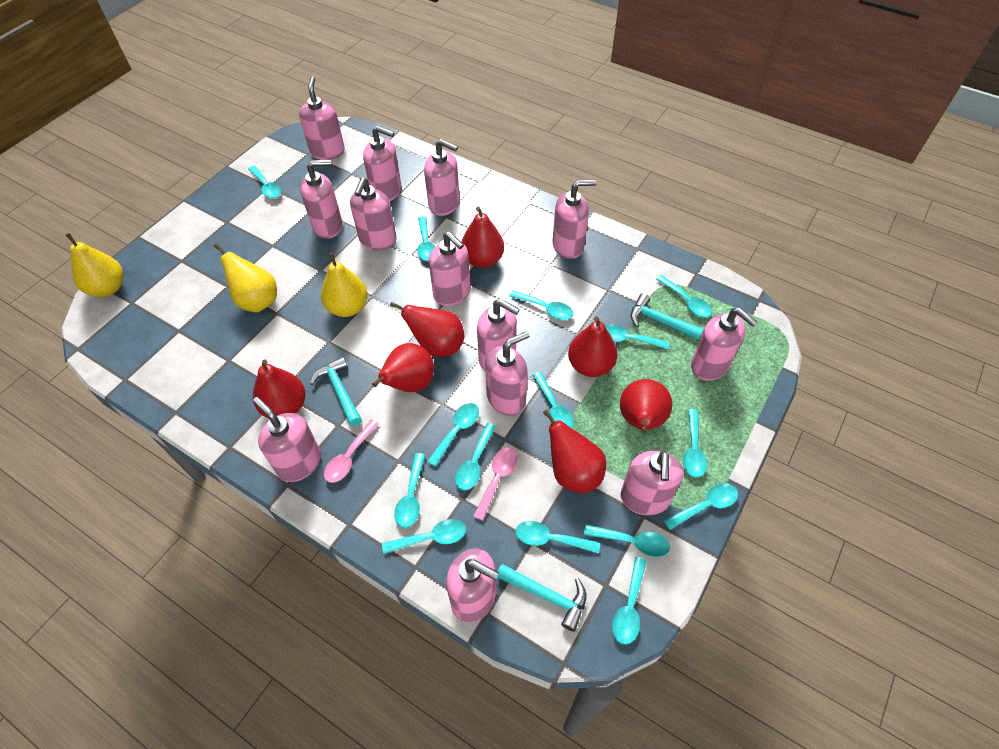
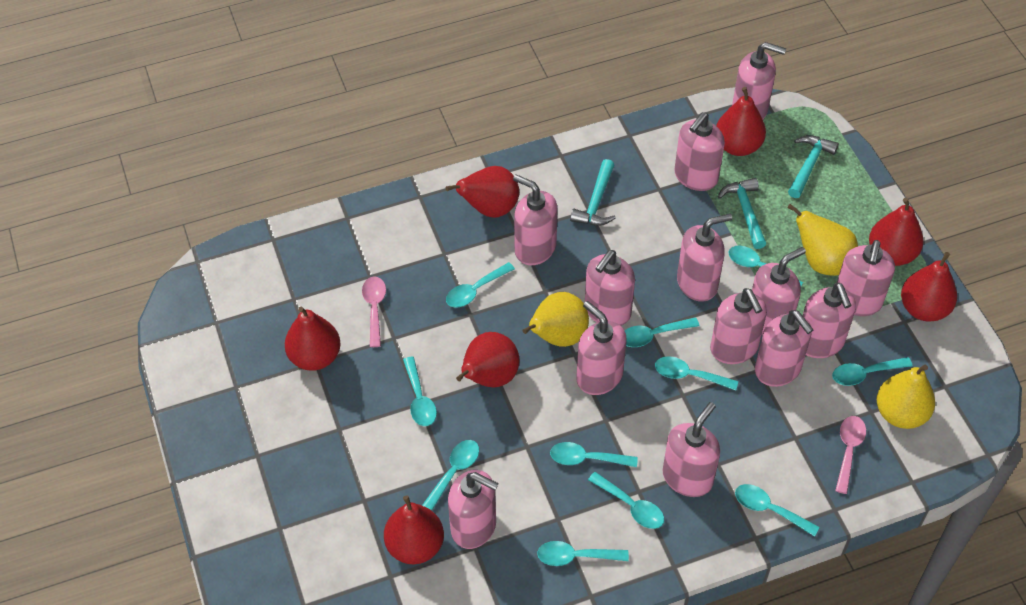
turquoise spoon: [248,165,281,198] [382,519,466,554] [394,453,425,528] [417,216,436,261] [427,403,479,467] [455,423,496,490] [509,290,573,320] [515,521,600,554] [532,372,574,428] [584,525,670,557] [605,324,670,350] [612,557,647,645] [656,275,712,318] [663,483,738,530] [683,409,707,478] = 15 -> [403,356,437,426] [422,440,479,511] [446,262,515,308] [537,541,629,566] [550,442,638,467] [588,472,664,529] [625,317,700,347] [655,356,738,391] [728,246,803,286] [735,484,820,537] [832,357,913,386] = 11

